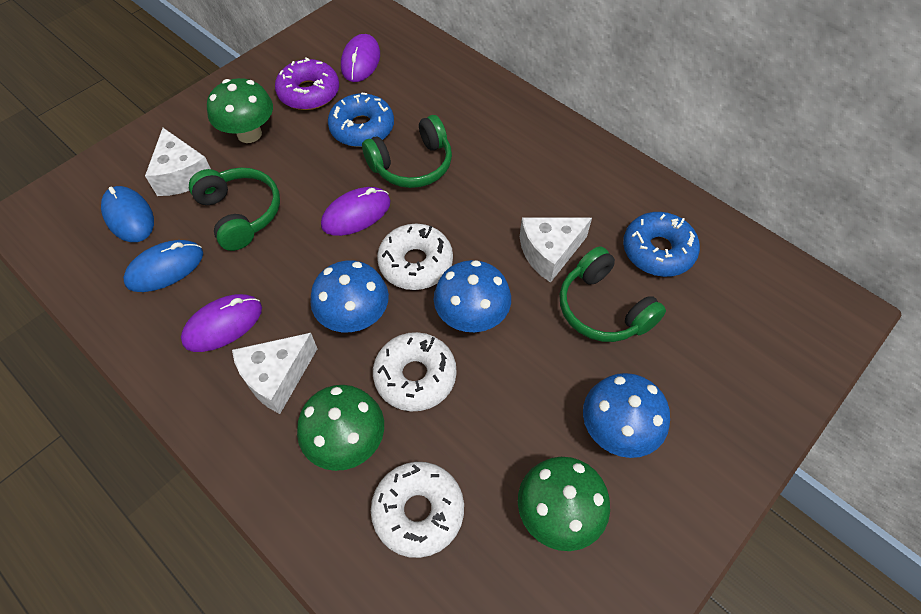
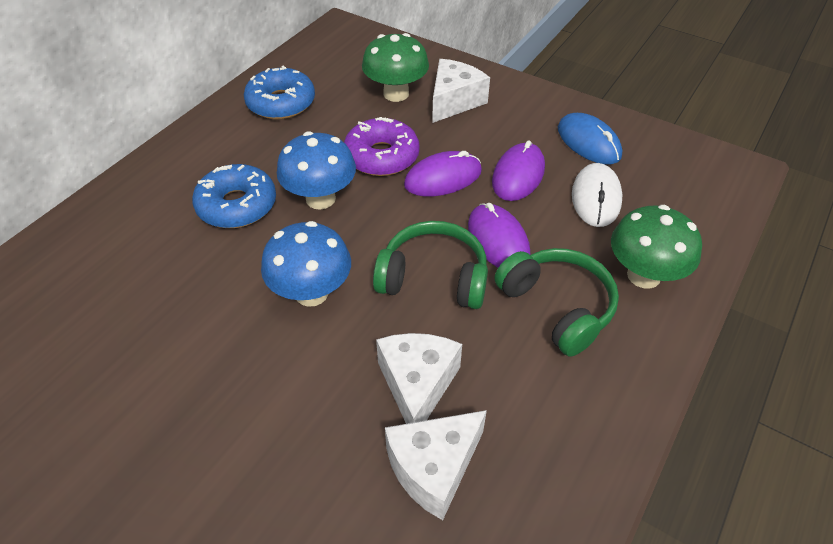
blue mouse: [101,186,154,242] [123,240,203,292] = 2 -> [558,113,622,165] = 1
blue mushroom: [310,261,389,332] [434,260,511,332] [583,373,670,458] = 3 -> [261,221,351,307] [277,131,356,210] = 2
green headphones: [189,168,280,251] [362,115,452,188] [560,247,666,342] = 3 -> [373,221,488,309] [494,248,619,357] = 2
green mushroom: [207,78,273,143] [297,385,384,471] [518,457,610,551] = 3 -> [362,33,429,102] [611,205,702,289] = 2
white donut: [371,462,464,558] [373,332,456,411] [377,224,453,290] = 3 -> none = 0
white mouse: none = 0 -> [572,163,623,227] = 1

